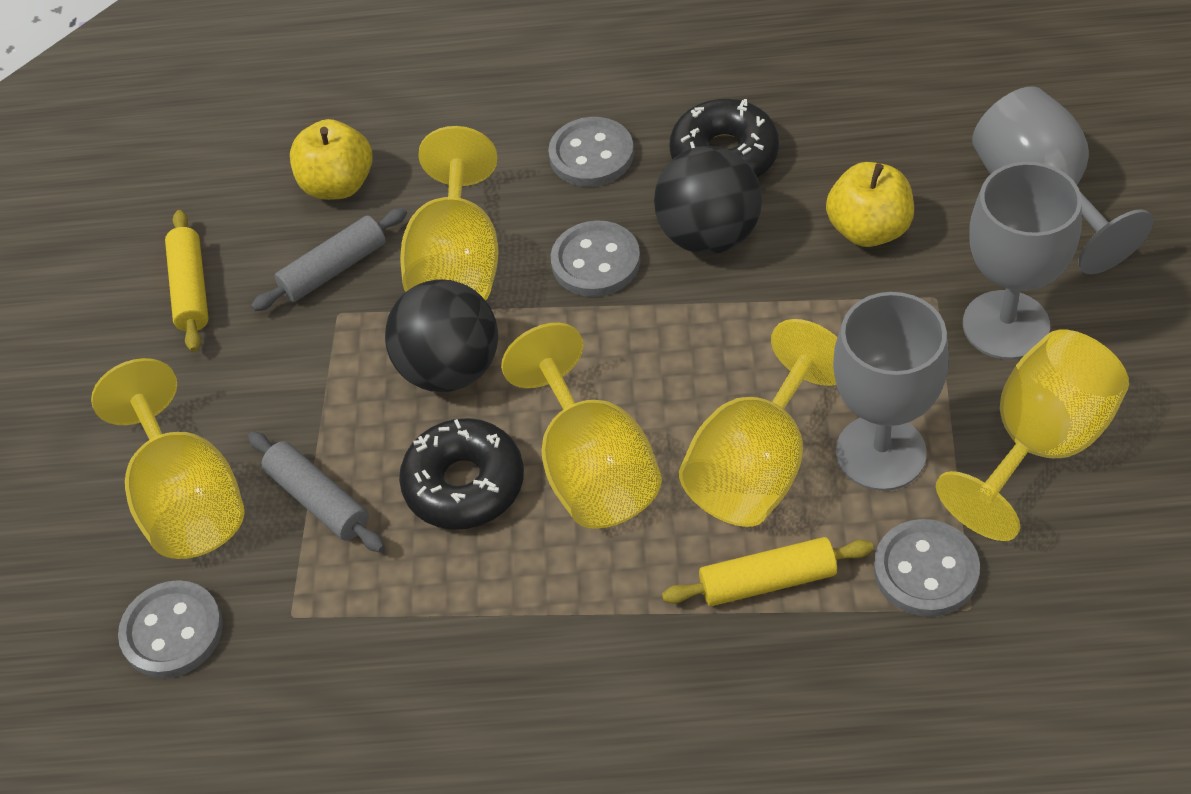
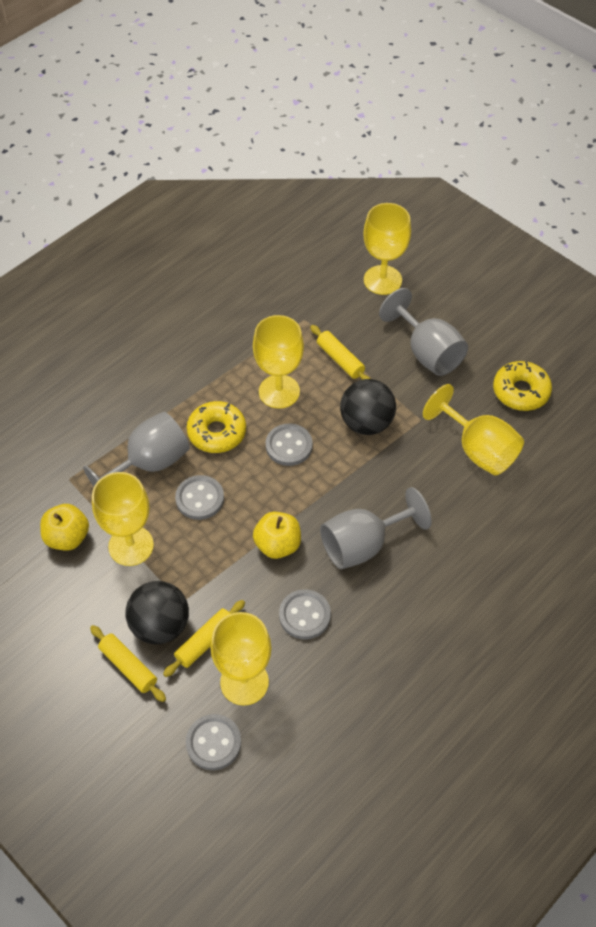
black donut: [399,418,524,530] [670,99,779,177] = 2 -> none = 0
grey rolling pin: [248,431,385,552] [251,208,407,311] = 2 -> none = 0
yellow donut: none = 0 -> [187,401,246,453] [493,361,552,411] = 2
yellow rolling pin: [165,210,209,352] [662,537,873,606] = 2 -> [90,625,166,702] [163,600,245,677] [310,325,370,380] = 3

